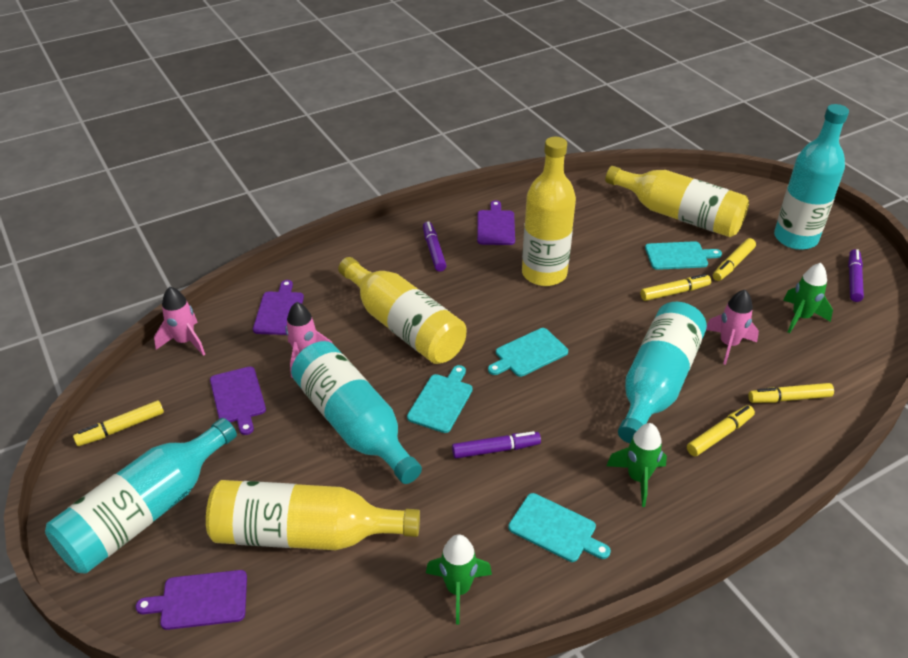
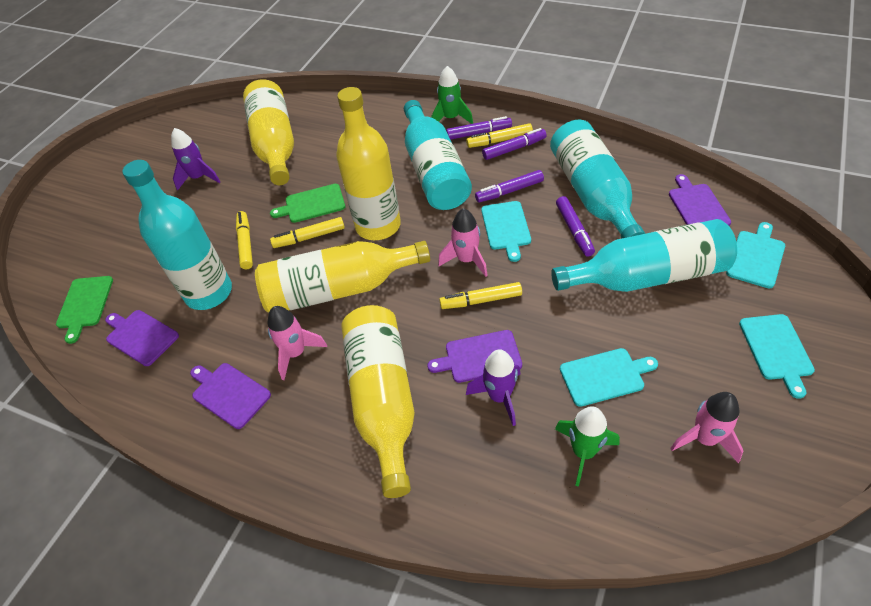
green cutting board: none = 0 -> [56,276,113,344] [270,184,345,223] = 2
green rocket: [426,534,492,625] [606,423,667,507] [783,263,833,333] = 3 -> [431,66,473,124] [555,406,620,487] = 2
purple marker: [423,221,446,272] [452,431,541,459] [848,249,864,302] = 3 -> [446,116,512,140] [475,170,544,202] [482,128,546,160] [556,196,595,257] = 4
purple rocket: none = 0 -> [171,128,220,191] [466,349,520,426] = 2
yellow marker: [73,400,164,446] [640,274,711,301] [687,405,755,456] [713,238,756,281] [748,383,834,403] = 5 -> [236,211,253,269] [270,217,345,248] [439,282,522,309] [466,123,533,148] = 4

